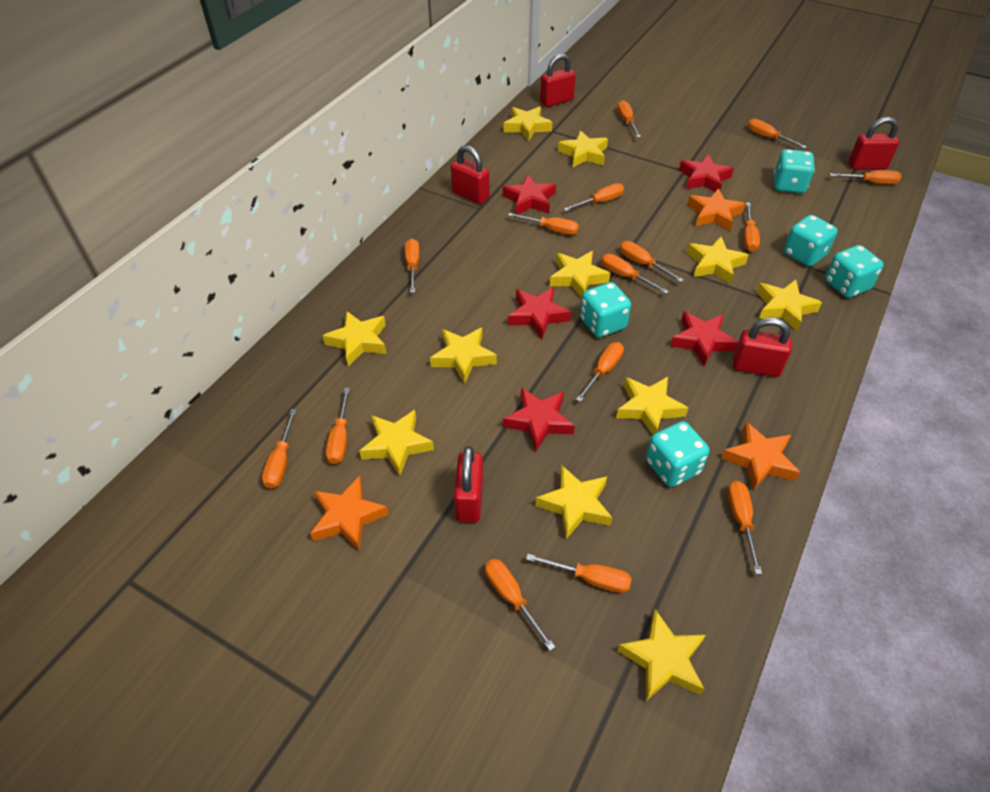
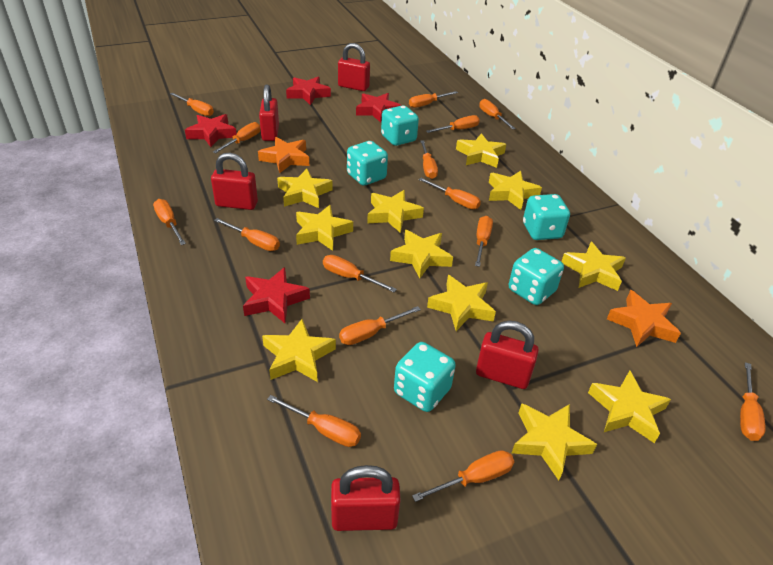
orange star: [310,476,389,550] [687,188,745,231] [721,422,800,491] = 3 -> [258,137,309,174] [607,290,681,347] = 2
red star: [502,174,556,214] [503,388,575,451] [508,287,571,339] [670,311,738,366] [679,154,734,192] = 5 -> [185,114,237,147] [243,267,310,323] [286,77,331,105] [356,93,402,122] = 4

